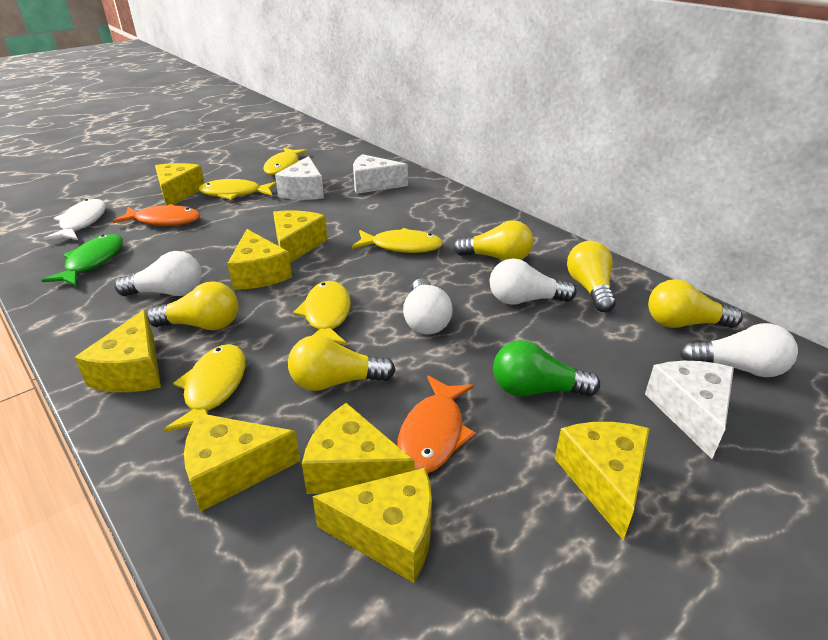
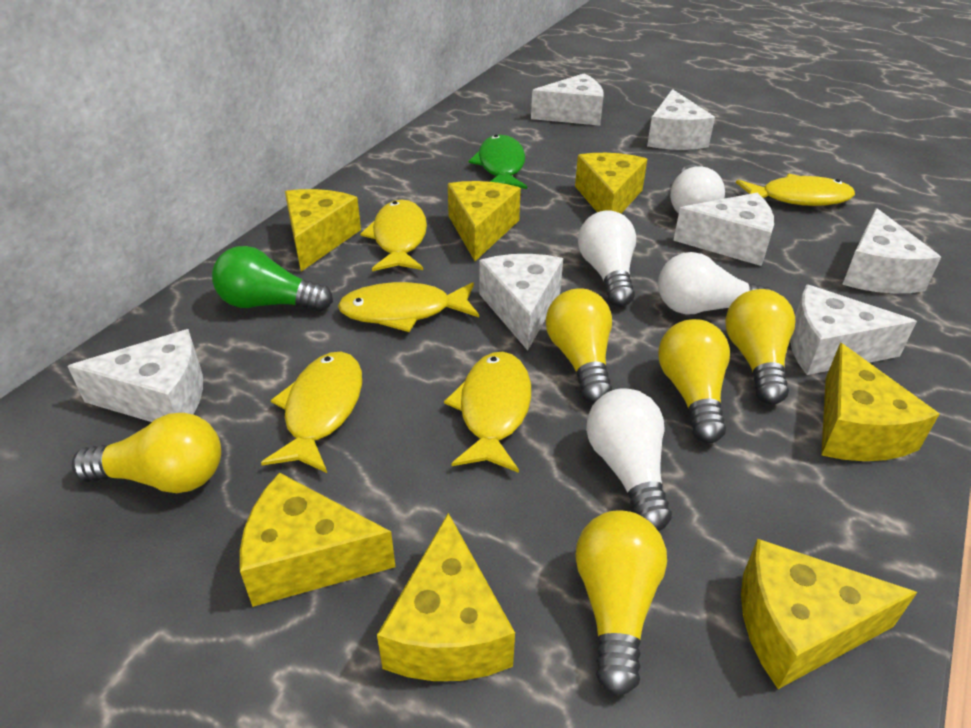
orange fish: [112,204,200,226] [397,376,476,474] = 2 -> none = 0
white cheese: [275,156,324,200] [353,154,408,194] [645,361,734,459] = 3 -> [68,329,203,422] [479,254,563,351] [531,74,604,126] [647,89,715,150] [673,193,774,266] [790,284,917,375] [842,208,941,293] = 7
white fish: [43,199,106,240] = 1 -> none = 0
yellow cheese: [74,310,161,392] [155,163,205,205] [184,413,300,512] [227,229,292,290] [273,210,327,263] [302,403,415,494] [312,467,432,583] [555,422,650,540] = 8 -> [240,472,395,607] [285,189,361,271] [377,513,515,681] [448,181,521,261] [575,153,647,214] [741,539,917,689] [821,343,939,461] = 7

